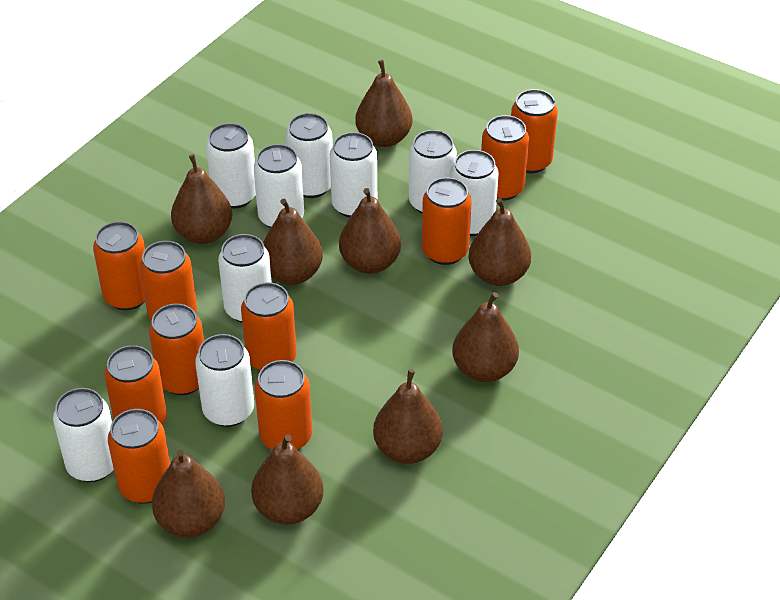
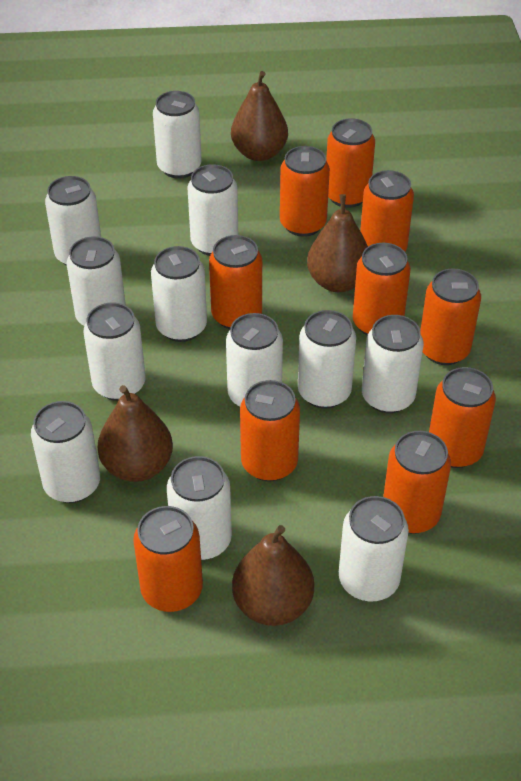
brown pear: [152,450,225,538] [171,154,232,244] [251,435,324,525] [263,198,323,285] [339,188,401,274] [355,60,412,147] [373,369,443,464] [452,292,519,382] [468,198,531,286] = 9 -> [97,385,173,482] [231,71,288,161] [232,525,314,626] [307,194,368,292] = 4
white can: [53,388,114,482] [195,334,254,427] [206,123,256,209] [218,234,272,323] [254,144,304,228] [285,113,333,198] [330,132,377,218] [409,130,457,213] [450,150,499,236] = 9 -> [31,401,100,503] [45,176,101,266] [67,236,126,326] [83,302,145,401] [151,246,207,342] [153,91,202,179] [167,456,232,560] [187,164,238,256] [226,313,283,407] [298,310,356,409] [339,496,409,601] [362,315,424,413] = 12

